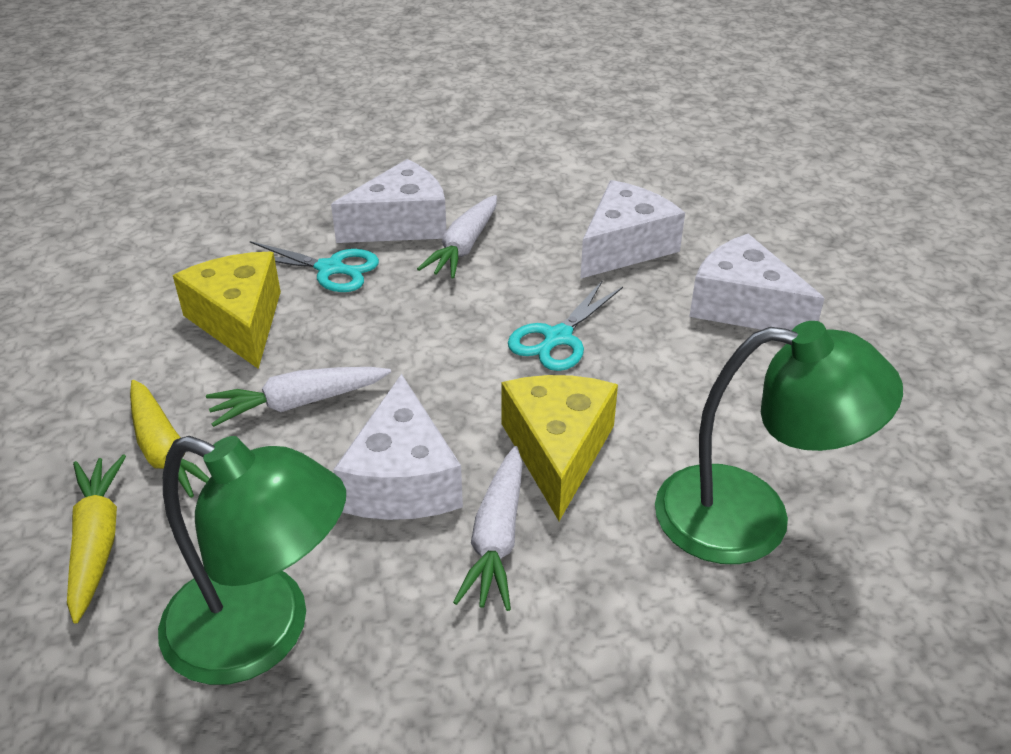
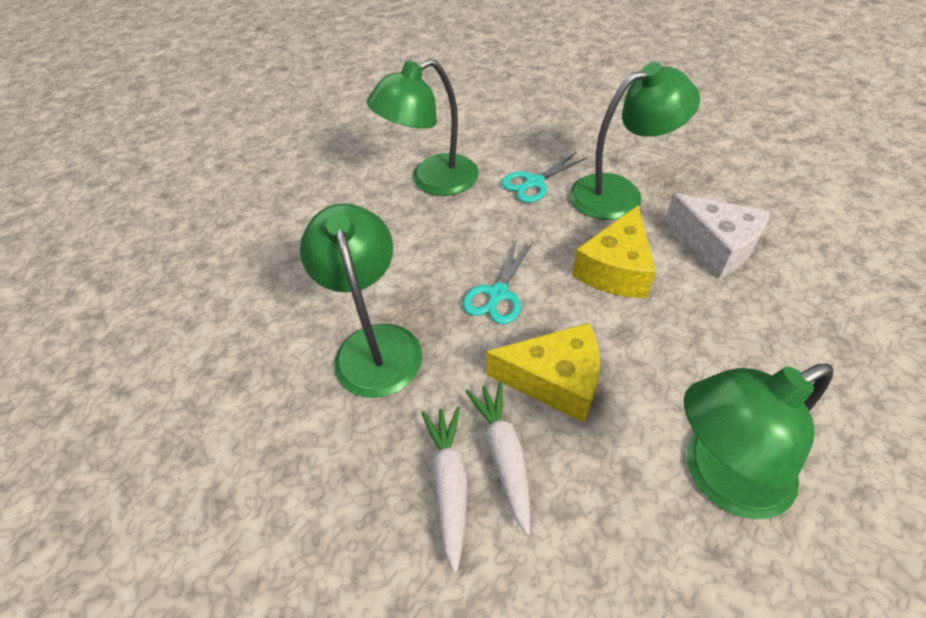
green lamp: [158,436,346,685] [655,321,903,564] = 2 -> [300,203,422,398] [367,58,479,196] [570,62,700,220] [684,363,833,520] = 4
white carrot: [206,367,391,427] [417,195,497,279] [453,446,523,611] = 3 -> [422,407,467,572] [465,381,531,535] = 2
white cheese: [331,159,447,243] [333,374,463,520] [580,180,685,279] [689,234,825,331] = 4 -> [665,193,770,278] = 1
yellow carrot: [67,455,126,624] [130,380,210,498] = 2 -> none = 0

